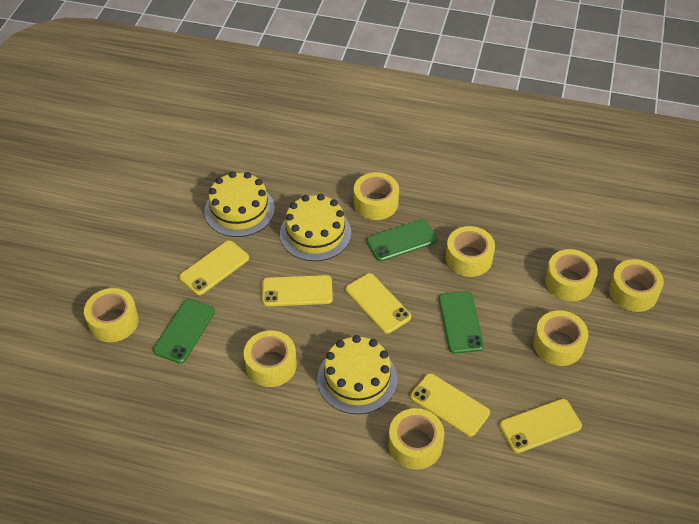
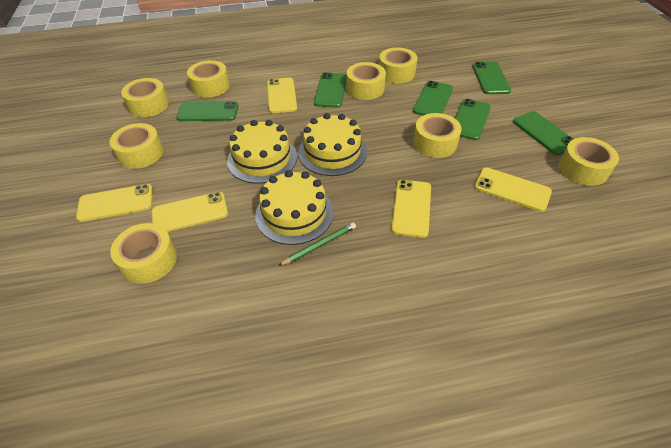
green pencil: none = 0 -> [278,223,356,266] = 1
green phone: [153,299,215,364] [366,219,438,262] [439,291,484,354] = 3 -> [176,101,238,121] [314,72,347,108] [413,81,453,115] [455,99,491,140] [473,62,511,94] [513,111,573,155] = 6

